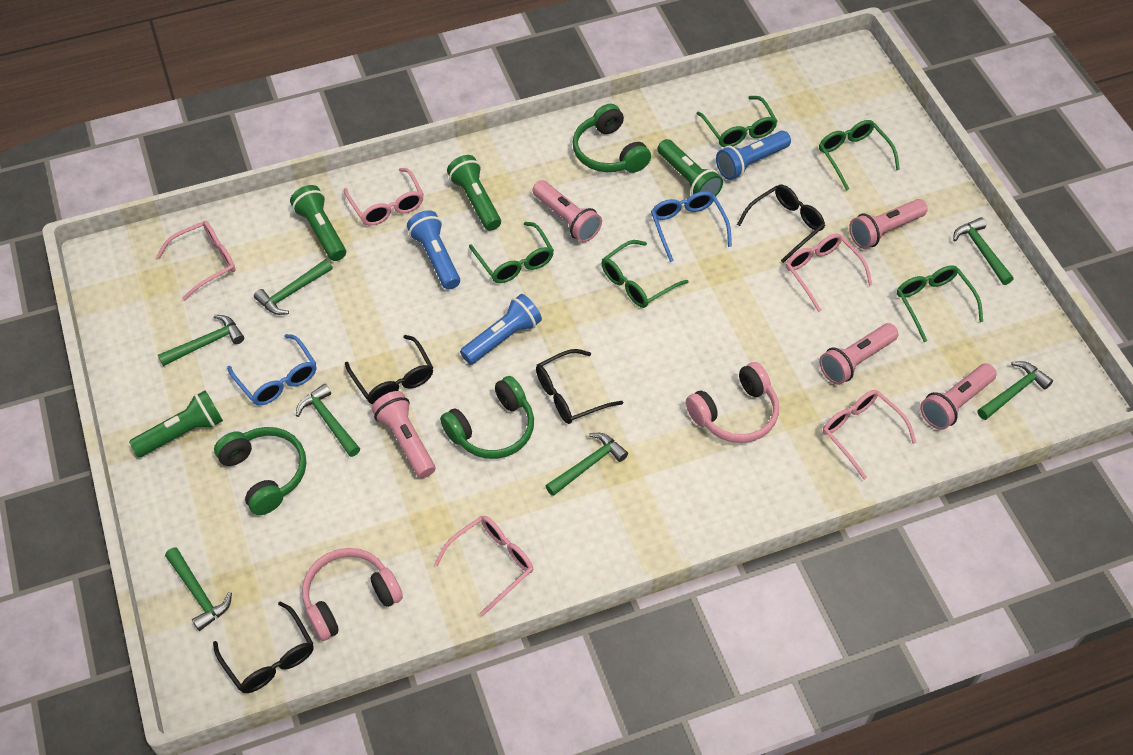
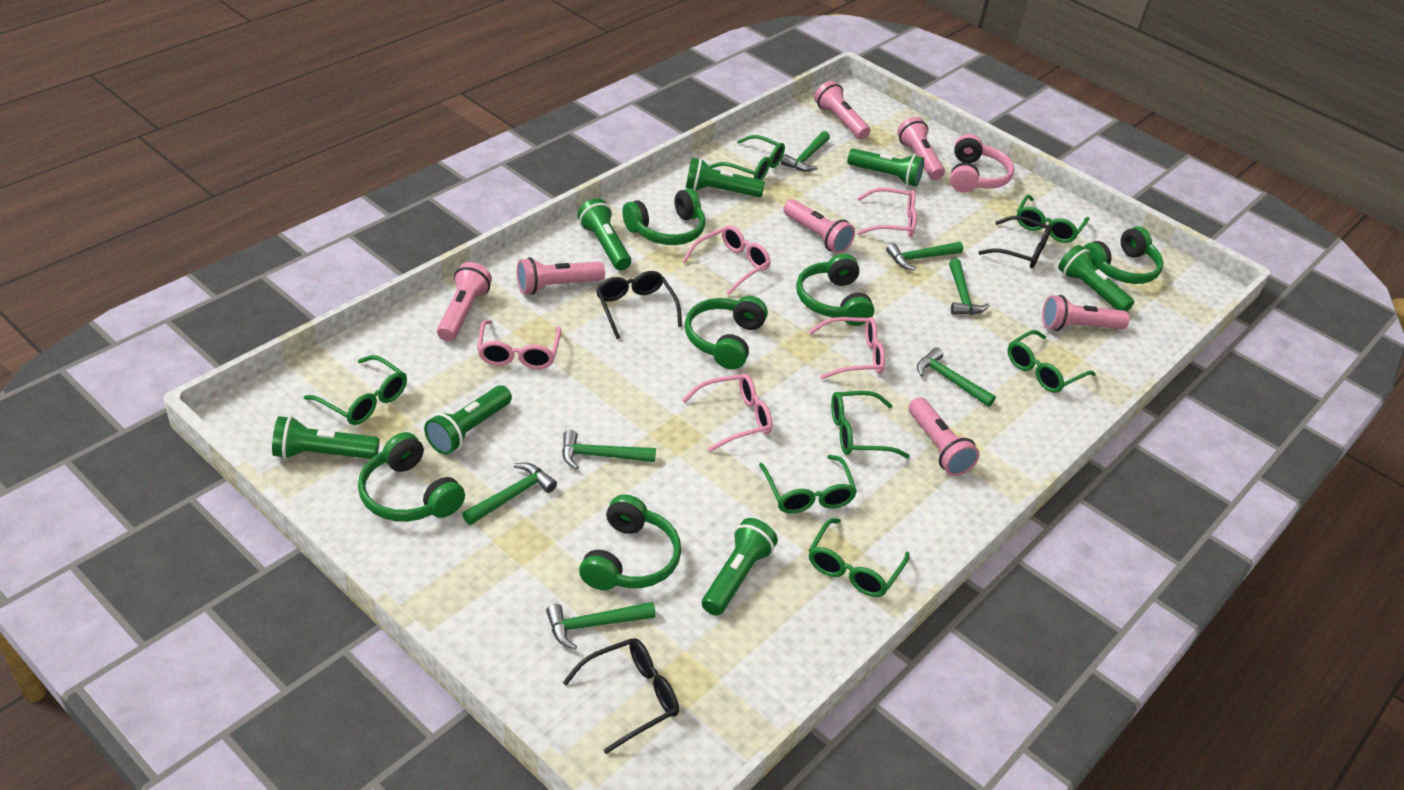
black glasses: [213,601,314,693] [345,335,433,404] [536,349,623,424] [737,185,825,263] = 4 -> [563,638,679,754] [596,271,682,339] [978,216,1052,268] = 3
blue flashlight: [407,210,460,290] [460,294,542,365] [716,131,791,180] = 3 -> none = 0
blue glasses: [227,334,317,405] [651,191,732,262] = 2 -> none = 0
green flashlight: [129,390,223,457] [290,185,346,261] [447,155,501,231] [657,139,723,196] = 4 -> [272,416,379,459] [424,385,512,455] [577,198,631,270] [686,158,765,197] [702,518,778,616] [847,148,924,187] [1058,245,1134,312] = 7
green glasses: [469,222,554,283] [601,240,688,308] [696,96,778,147] [819,120,900,191] [897,266,983,342] = 5 -> [304,355,407,425] [710,135,785,180] [759,455,857,514] [809,518,910,597] [831,391,910,458] [1007,330,1096,393] [1017,195,1089,243] = 7
green headphones: [214,427,306,515] [440,376,534,459] [572,104,651,173] = 3 -> [358,432,465,522] [579,494,681,590] [623,188,705,245] [685,296,768,370] [796,253,874,326] [1083,227,1164,284] = 6
pink flashlight: [372,391,435,478] [533,180,602,242] [819,323,898,385] [849,199,928,249] [920,363,997,430] = 5 -> [437,262,492,341] [517,257,605,295] [783,199,855,254] [814,81,870,139] [897,117,945,180] [909,397,980,476] [1042,295,1130,331] = 7
pink headphones: [302,548,403,641] [686,362,779,443] = 2 -> [950,134,1014,192] = 1

